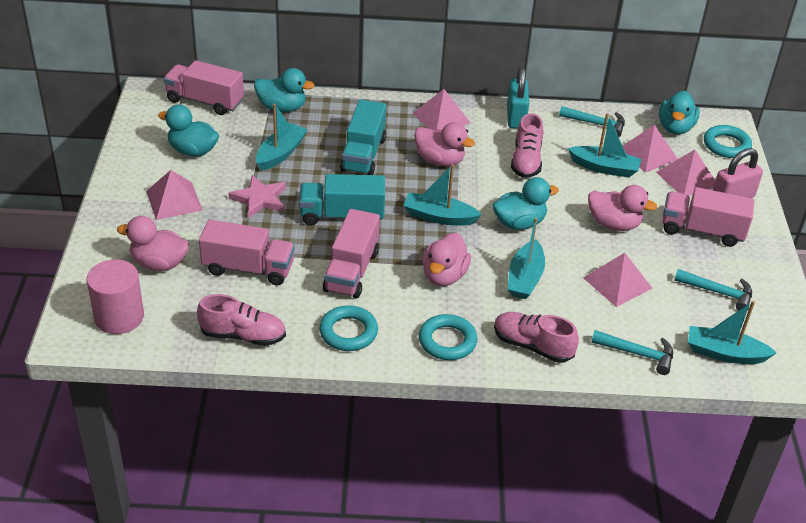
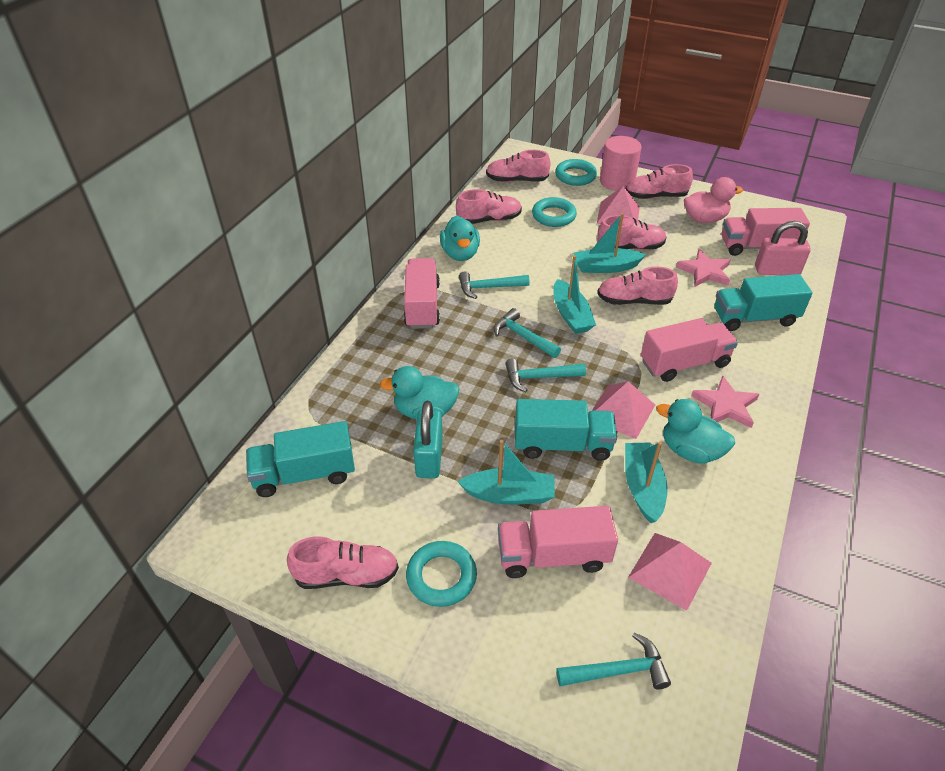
pink duck: [117,216,189,271] [414,122,475,166] [422,232,471,286] [588,185,657,231] = 4 -> [684,177,743,223] = 1
pink pyramid: [146,170,203,220] [412,89,470,130] [583,253,652,307] [623,125,678,173] [656,149,715,196] = 5 -> [592,381,655,439] [597,186,640,224] [628,533,712,611] = 3
pink shoe: [197,294,286,346] [494,312,579,363] [511,113,543,178] = 3 -> [287,537,399,589] [456,189,522,224] [486,150,551,182] [597,215,666,250] [597,267,678,305] [625,164,693,199] = 6
pink star: [228,175,286,218] = 1 -> [676,249,731,287] [691,375,759,428] = 2
turquoise boat: [256,104,308,171] [403,164,482,225] [508,218,545,299] [568,113,642,178] [688,301,777,364] = 5 -> [458,440,555,505] [553,255,596,334] [573,213,646,273] [625,441,668,523] = 4
turquoise duck: [158,105,219,157] [254,68,315,112] [493,177,559,230] [659,91,700,134] = 4 -> [380,366,460,420] [440,215,480,261] [656,399,735,464] = 3
turquoise hammer: [559,106,625,137] [591,330,673,375] [674,269,752,311] = 3 -> [459,271,530,299] [494,308,561,358] [505,358,586,392] [556,633,671,689] = 4
turquoise truck: [299,174,385,226] [340,99,386,175] = 2 -> [246,421,355,497] [515,399,617,461] [714,274,813,331] = 3

